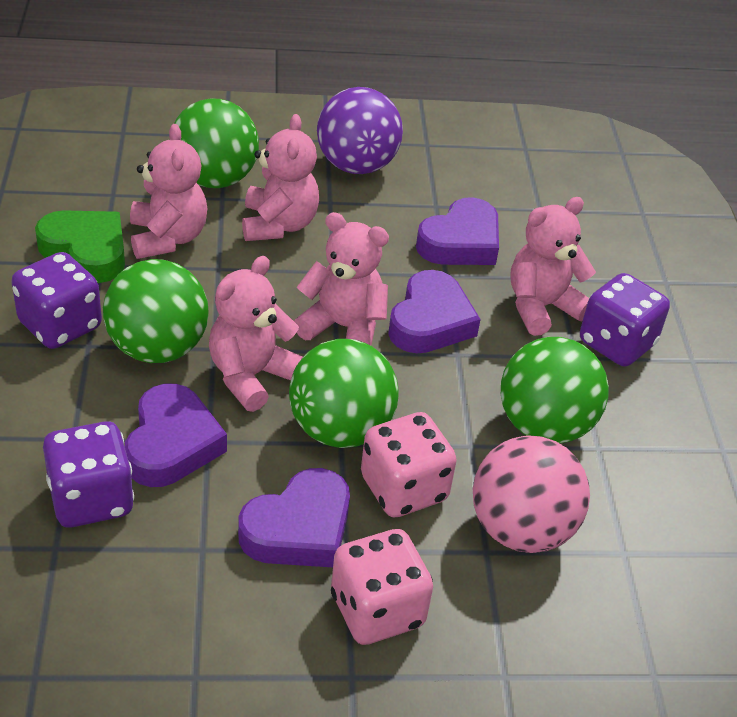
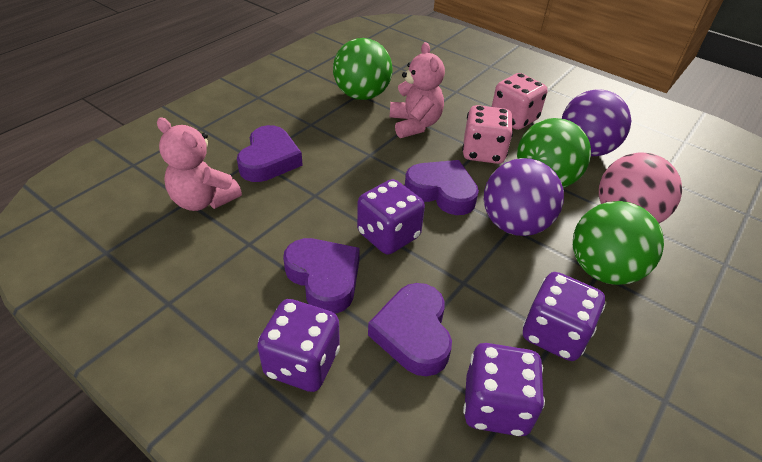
green ball: [103,259,209,363] [174,98,259,188] [289,339,398,448] [501,337,609,443] = 4 -> [333,38,393,100] [517,118,591,188] [573,201,664,285] = 3
green heart: [35,210,125,283] = 1 -> none = 0
pink teddy bear: [130,124,207,259] [209,256,303,412] [242,114,319,241] [294,212,389,345] [510,197,596,336] = 5 -> [157,118,242,211] [390,42,445,138] = 2
purple ball: [317,87,403,174] = 1 -> [484,158,564,236] [562,89,631,156] = 2
purple dice: [11,252,102,349] [43,421,134,527] [580,273,670,367] = 3 -> [257,299,340,392] [357,179,425,255] [463,343,545,436] [523,272,605,361] = 4

